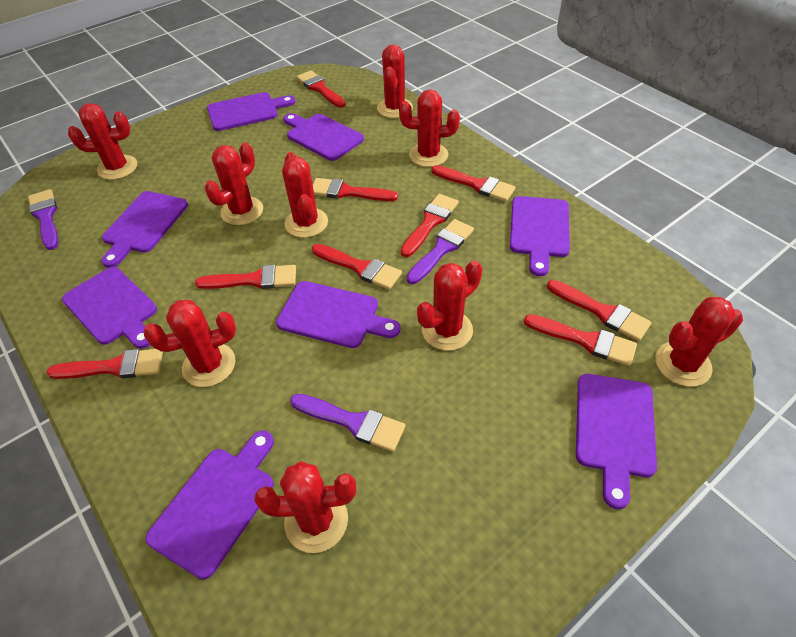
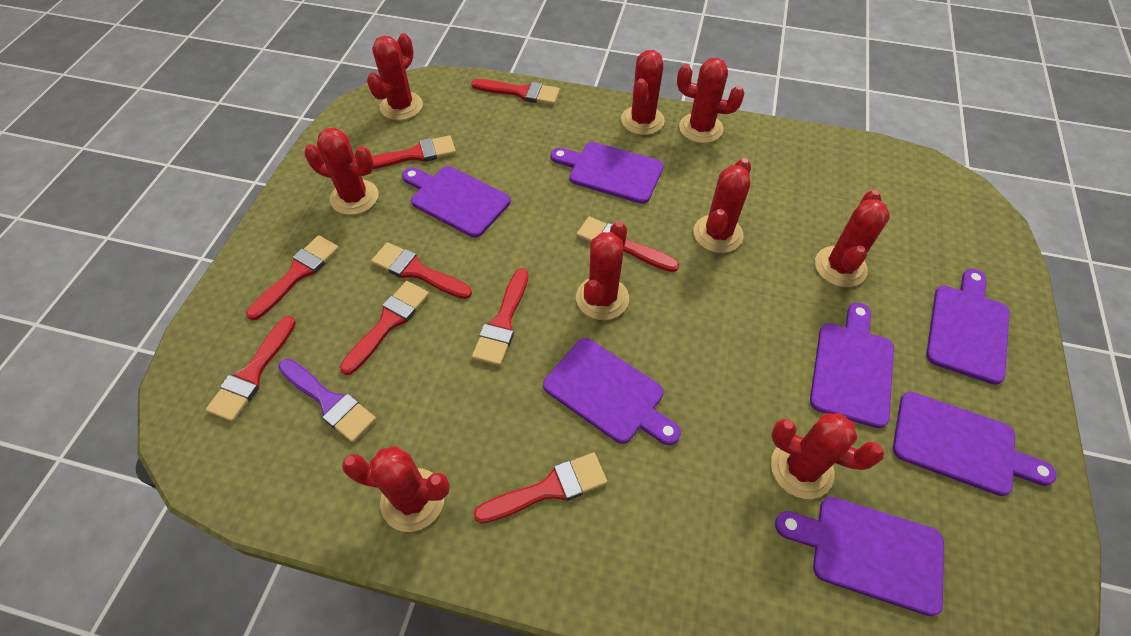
purple brush: [28,189,58,250] [290,394,405,452] [406,219,474,284] = 3 -> [278,359,376,443] = 1
purple cutting board: [62,267,157,349] [101,191,188,268] [145,430,274,579] [207,92,295,131] [276,281,400,348] [283,113,364,161] [510,196,570,276] [576,374,657,509] = 8 -> [402,166,511,238] [543,338,681,445] [551,142,664,204] [775,497,944,616] [810,303,894,428] [893,392,1057,496] [926,269,1009,385] = 7

